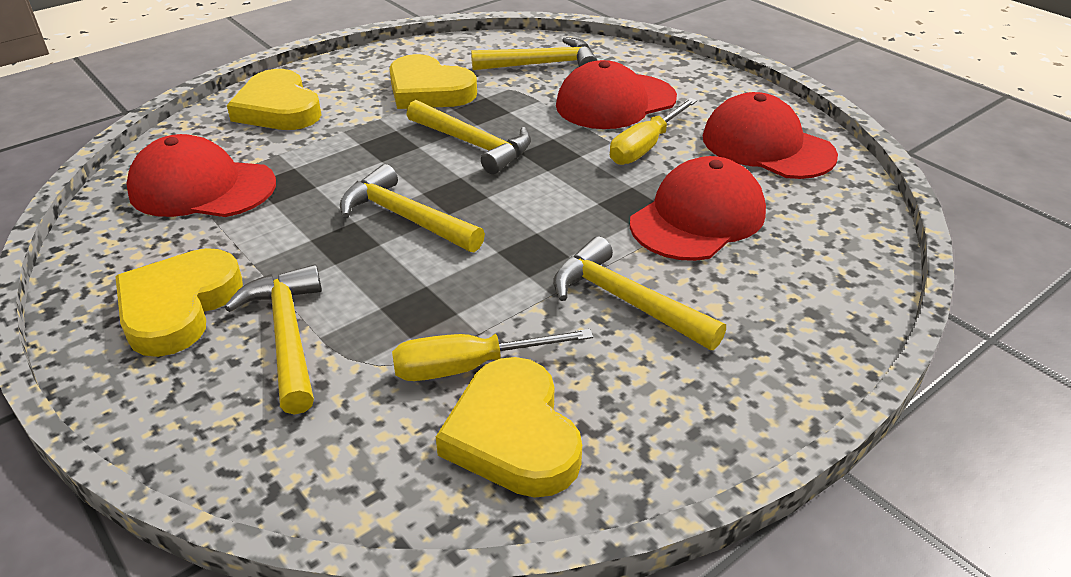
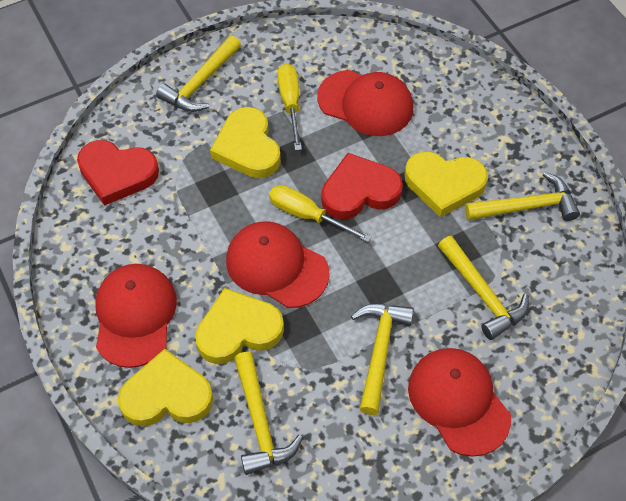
red heart: none = 0 -> [77,140,159,206] [321,153,403,219] = 2

